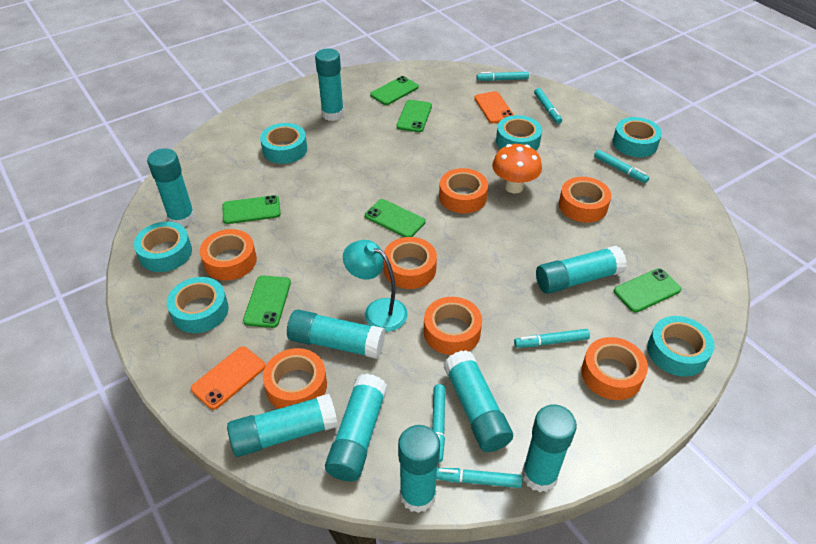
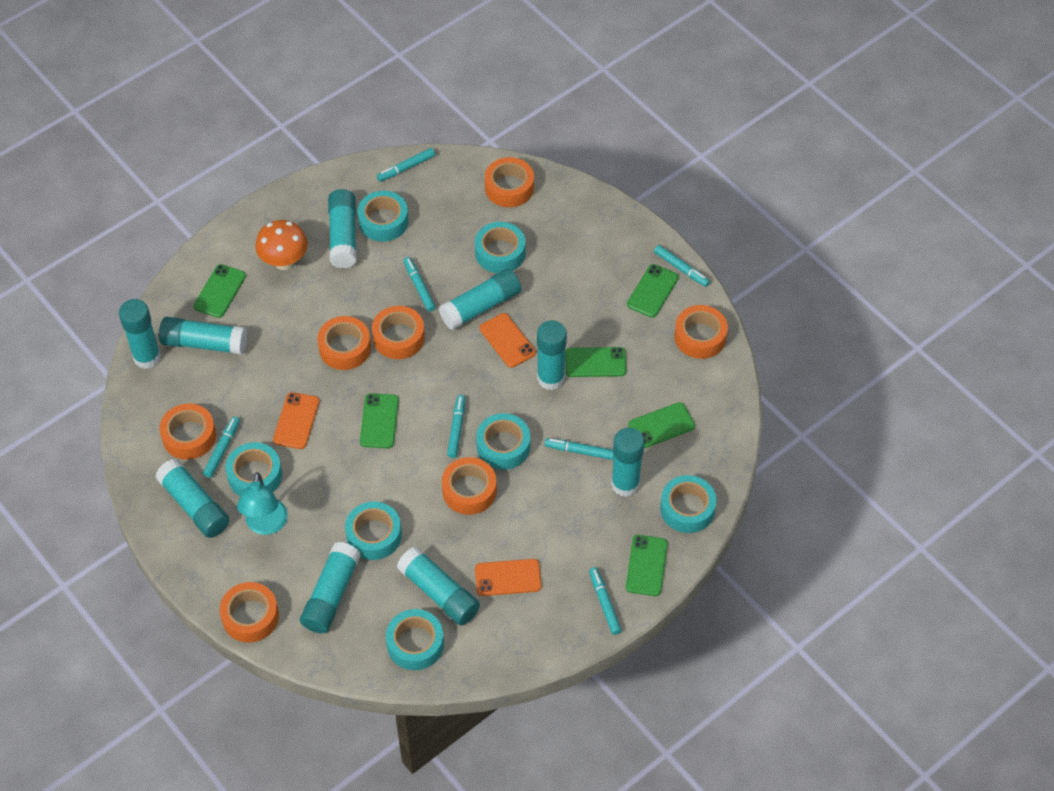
orange phone: [191,346,265,410] [474,91,514,123] = 2 -> [273,392,320,449] [475,559,542,596] [480,313,536,368] = 3
turquoise marker: [432,384,445,463] [436,468,522,488] [476,72,529,81] [514,329,590,348] [534,88,562,124] [594,150,649,183] = 6 -> [203,416,240,478] [377,148,435,182] [403,257,436,312] [447,395,465,458] [545,438,614,460] [589,567,622,635] [654,245,710,287] = 7
turquoise tape: [134,222,192,272] [167,277,229,333] [260,123,307,164] [496,115,542,151] [613,117,662,157] [647,316,714,377] = 6 -> [225,442,282,496] [345,502,402,560] [357,191,408,242] [386,609,444,670] [475,222,525,273] [476,413,530,470] [660,475,717,533] = 7

